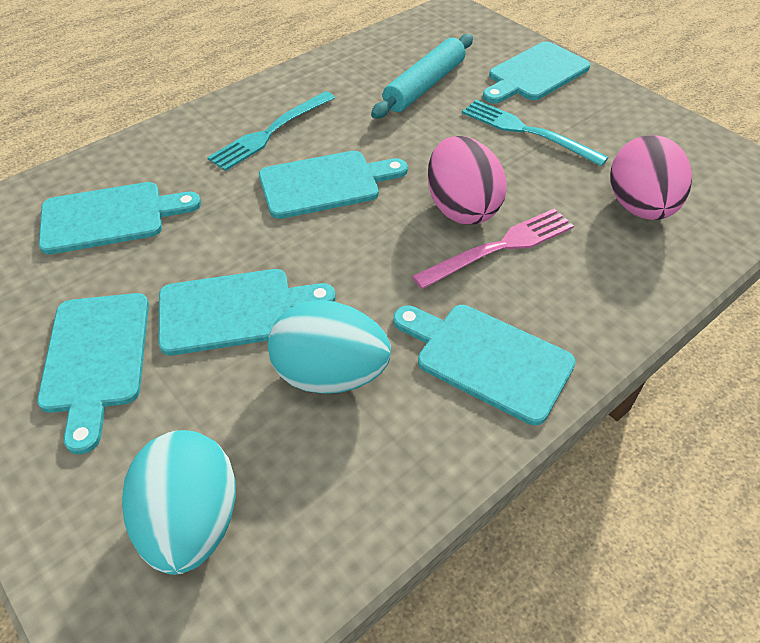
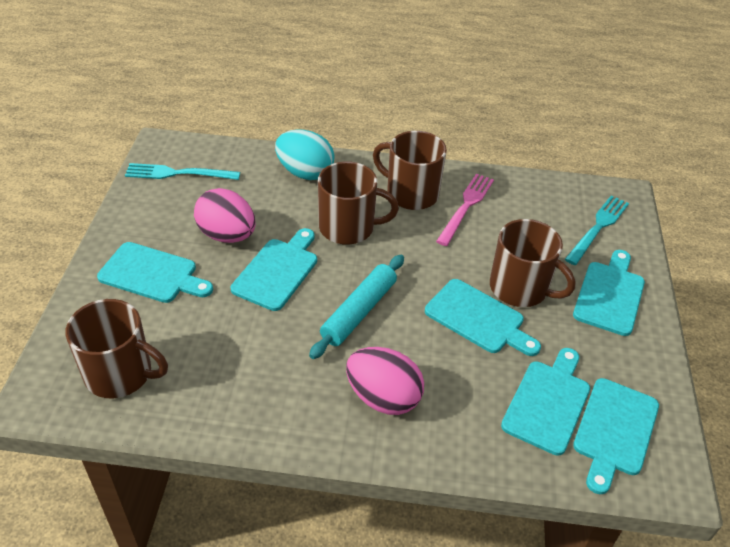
brown mug: none = 0 -> [65,299,168,398] [318,161,399,245] [373,131,447,210] [490,219,576,307] = 4
turquoise egg: [122,430,236,575] [268,300,391,394] = 2 -> [275,129,335,180] = 1

